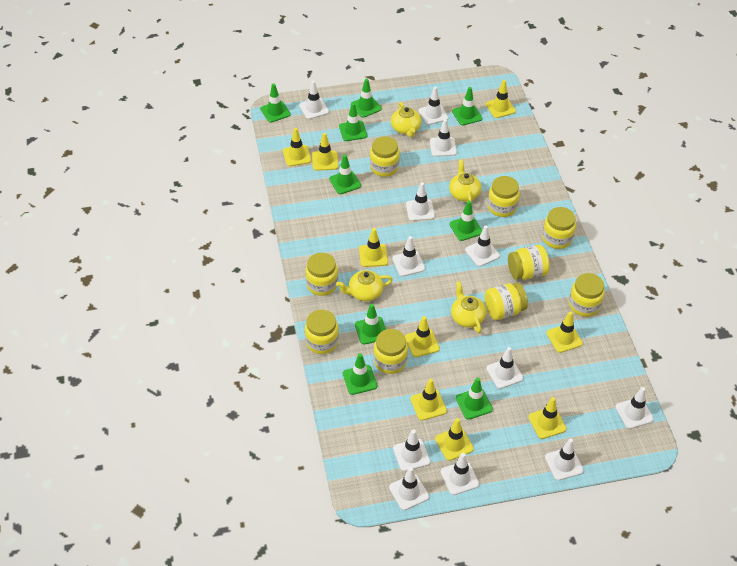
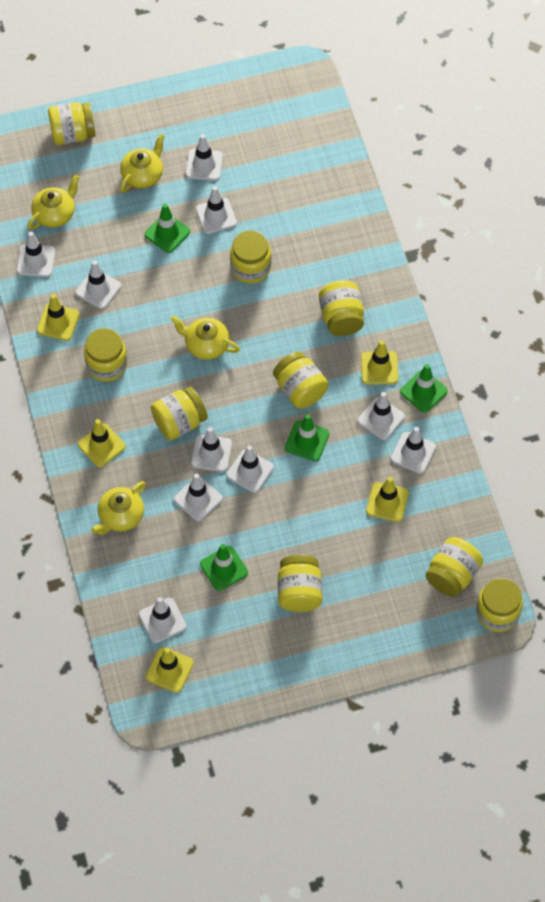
green traffic cone: [260,84,291,123] [329,154,361,194] [339,103,367,141] [343,353,378,395] [351,79,382,118] [355,304,386,345] [449,201,482,241] [452,87,482,125] [456,378,493,420] = 9 -> [145,203,190,253] [200,544,248,591] [285,414,329,461] [400,364,448,413] = 4
white traffic cone: [299,81,329,119] [389,467,429,510] [392,236,425,277] [393,429,430,472] [406,182,435,221] [418,86,448,125] [430,119,457,157] [441,453,479,495] [465,225,500,266] [486,347,523,389] [545,438,584,481] [615,387,654,429] = 12 -> [17,232,55,277] [76,260,121,309] [139,597,186,643] [174,473,223,521] [186,134,223,181] [191,427,232,472] [196,186,237,234] [227,445,274,493] [358,392,405,440] [391,427,436,474] = 10
yellow traffic cone: [283,128,311,166] [312,133,338,171] [359,228,388,267] [405,316,440,357] [410,379,447,421] [435,418,474,461] [485,80,516,118] [528,397,567,439] [546,311,583,353] = 9 -> [37,294,80,341] [78,419,126,467] [146,647,194,693] [361,340,398,385] [366,477,409,522] = 5

